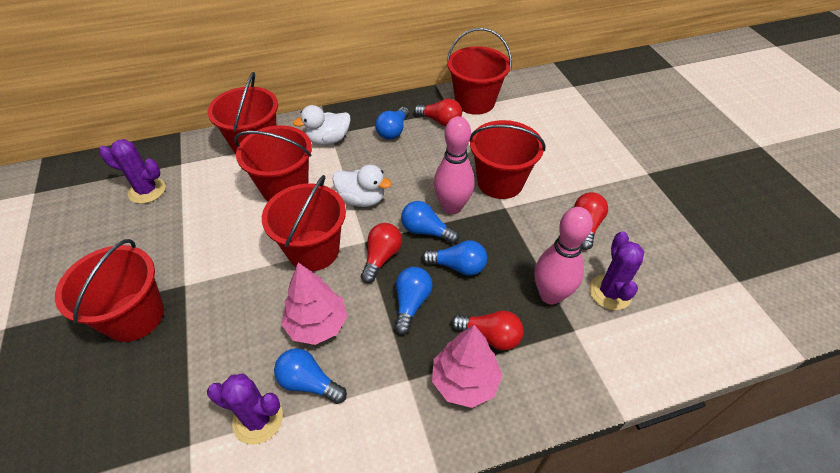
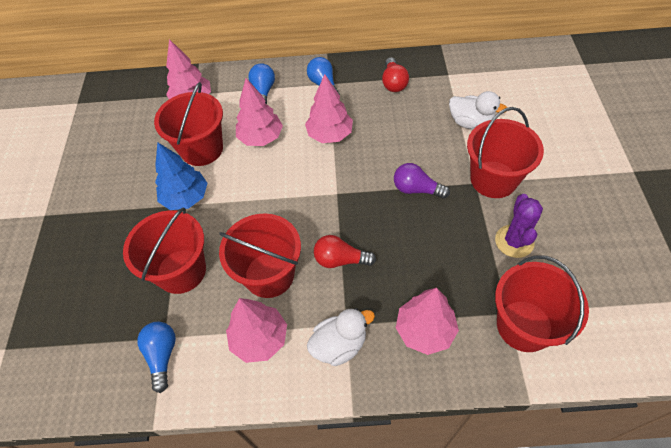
blue light bulb: [274,348,347,404] [375,107,409,140] [394,267,433,335] [401,201,459,244] [422,240,487,276] = 5 -> [137,322,176,393] [248,63,275,104] [307,57,340,95] = 3
blue tree: none = 0 -> [155,142,207,210] = 1
pink bowling pin: [434,116,475,214] [535,207,593,304] = 2 -> none = 0
pink tree: [281,262,347,345] [432,325,503,408] = 2 -> [166,39,211,99] [226,298,287,363] [236,78,283,146] [305,74,353,143] [396,288,459,355] = 5
purple cactus: [99,139,166,204] [207,373,283,445] [589,232,644,310] = 3 -> [495,194,543,258] = 1
purple light bulb: none = 0 -> [394,163,450,199] = 1
red bucket: [55,239,164,342] [208,72,278,154] [234,125,312,201] [262,175,346,271] [447,28,512,115] [470,120,546,199] = 6 -> [123,208,206,294] [154,82,223,166] [219,213,301,298] [467,107,544,198] [495,255,589,352] = 5
red light bulb: [361,223,402,283] [414,98,462,126] [451,311,524,350] [574,192,608,250] = 4 -> [314,235,376,268] [382,57,409,92] = 2

